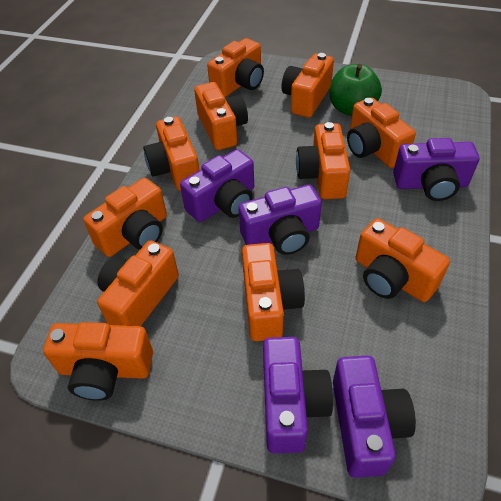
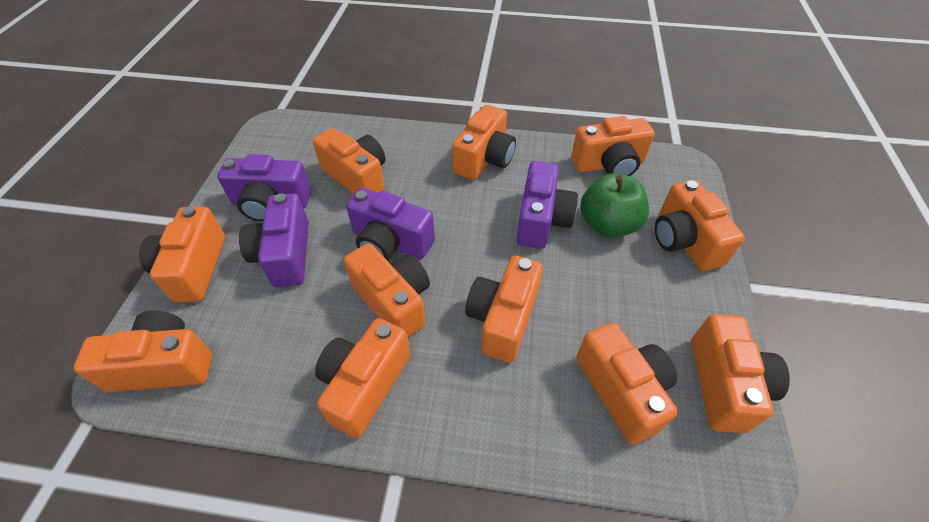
purple camera: [180,149,254,222] [238,185,322,255] [263,337,333,453] [333,355,416,478] [393,138,479,201] = 5 -> [217,154,311,222] [239,193,309,287] [346,187,435,261] [516,161,578,249] = 4

